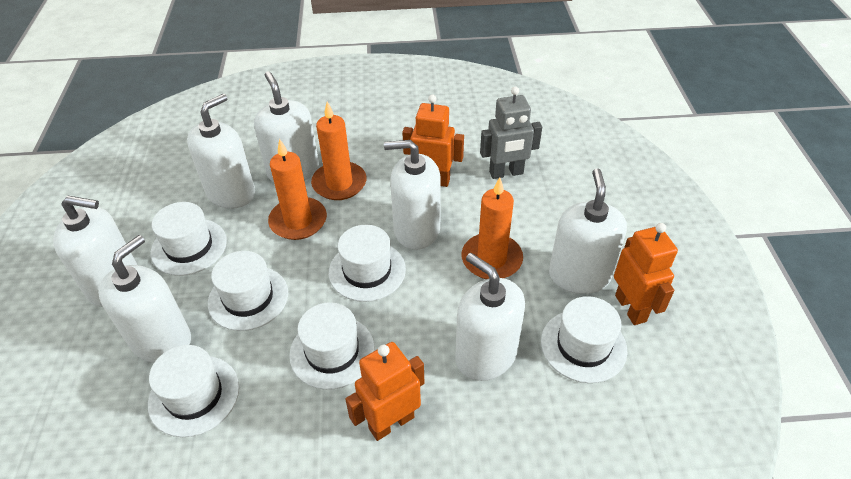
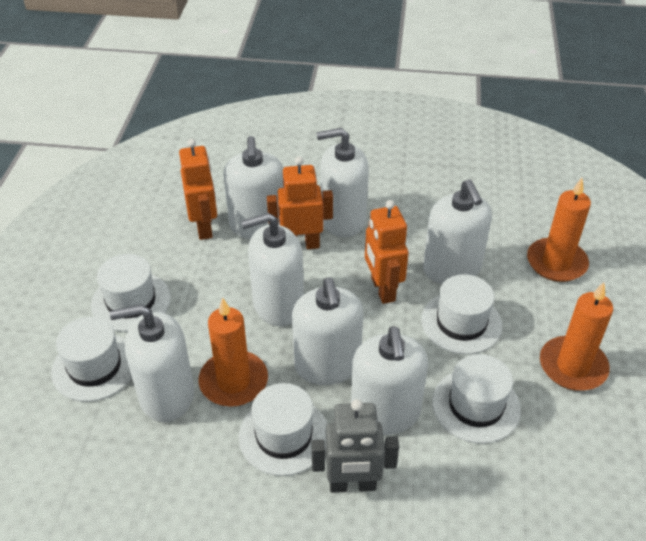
white hat: [148,345,239,437] [151,202,227,276] [208,251,288,331] [289,302,375,390] [329,225,406,302] [541,296,627,383] = 6 -> [51,317,132,402] [91,254,171,332] [239,383,327,476] [421,274,502,354] [432,354,521,444] = 5

